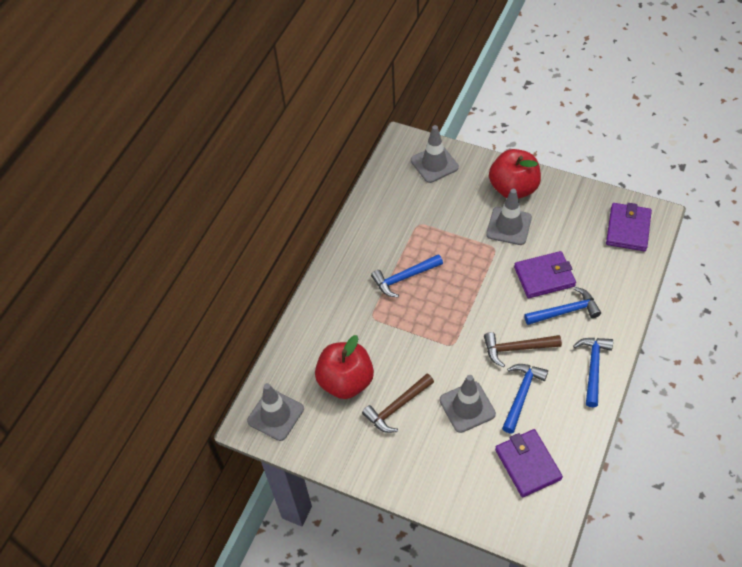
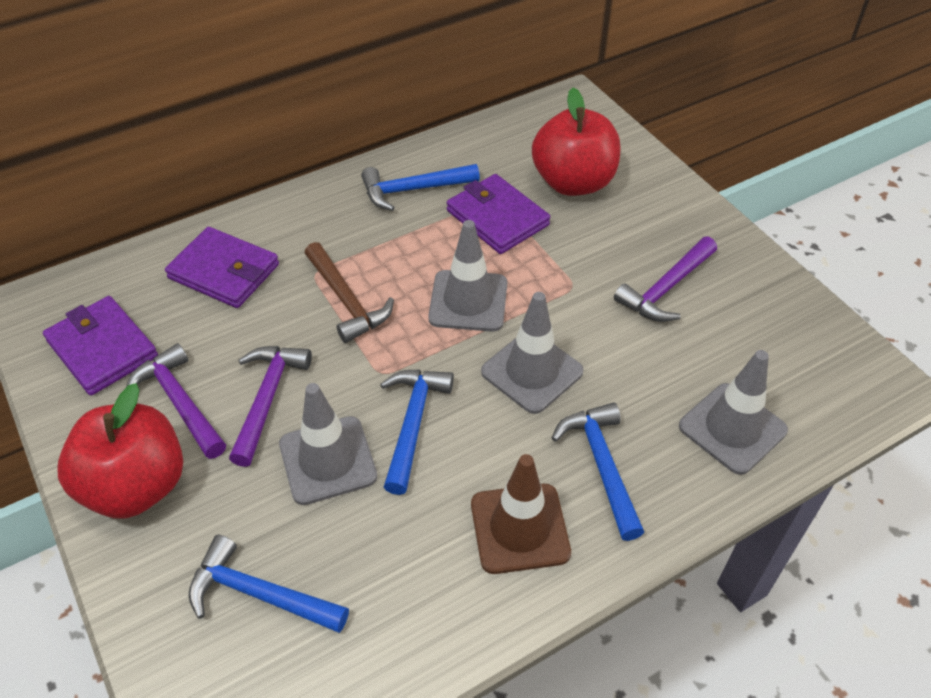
brown hammer: [362,374,434,433] [484,332,562,367] = 2 -> [305,242,394,343] = 1
brown traffic cone: none = 0 -> [471,454,571,574] = 1
purple hammer: none = 0 -> [126,343,226,459] [229,346,312,467] [614,237,717,322] = 3

